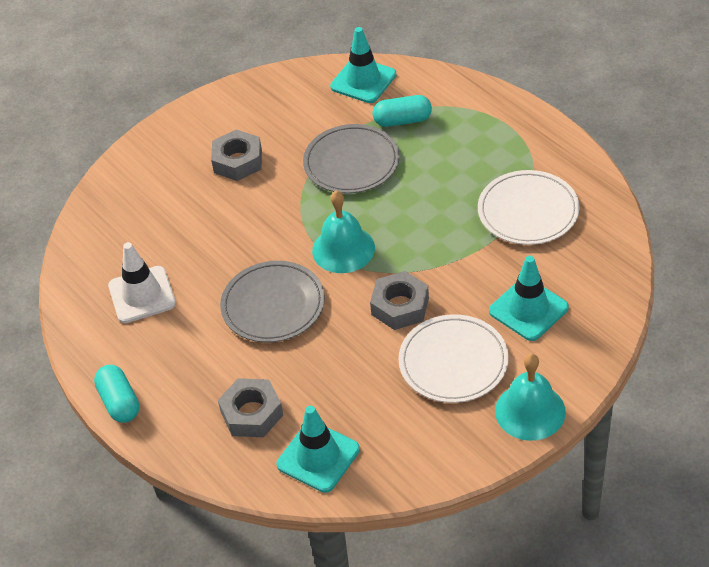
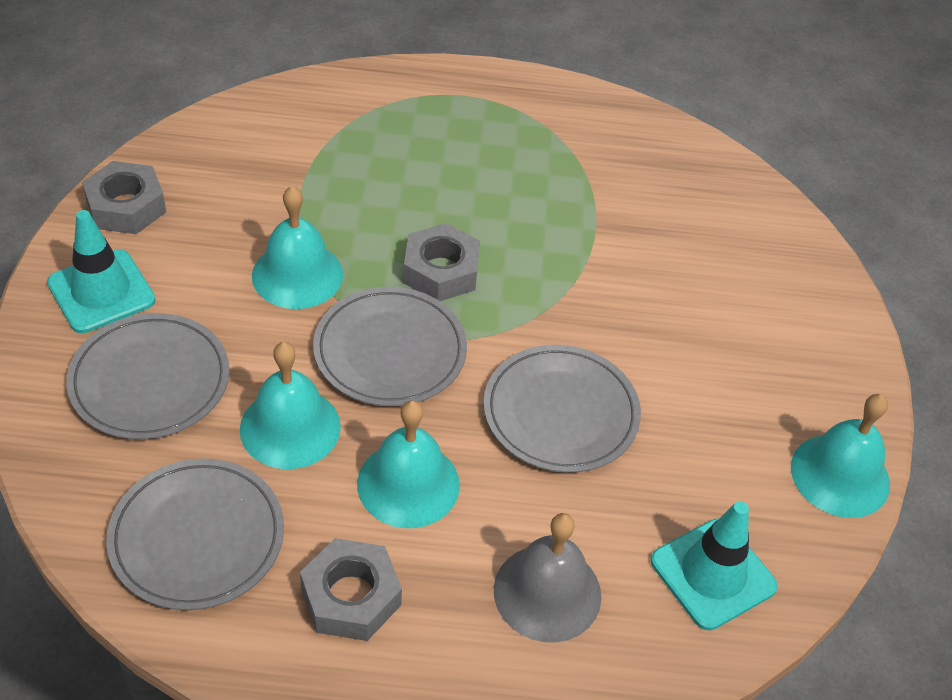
grey bell: none = 0 -> [494,513,601,642] = 1
grey plate: [220,261,325,343] [303,124,400,193] = 2 -> [66,313,229,440] [106,458,284,610] [313,287,467,406] [484,345,641,473] = 4
turquoise bell: [312,191,375,273] [495,354,566,441] = 2 -> [240,342,341,469] [252,186,343,309] [357,400,460,528] [791,394,890,518] = 4
turquoise capsule: [94,365,139,423] [373,95,432,127] = 2 -> none = 0
turquoise traffic cone: [277,406,360,493] [330,27,396,103] [489,256,569,341] = 3 -> [47,210,155,333] [651,501,778,630] = 2
white plate: [398,314,509,403] [478,170,580,245] = 2 -> none = 0
white traffic cone: [108,242,176,323] = 1 -> none = 0

